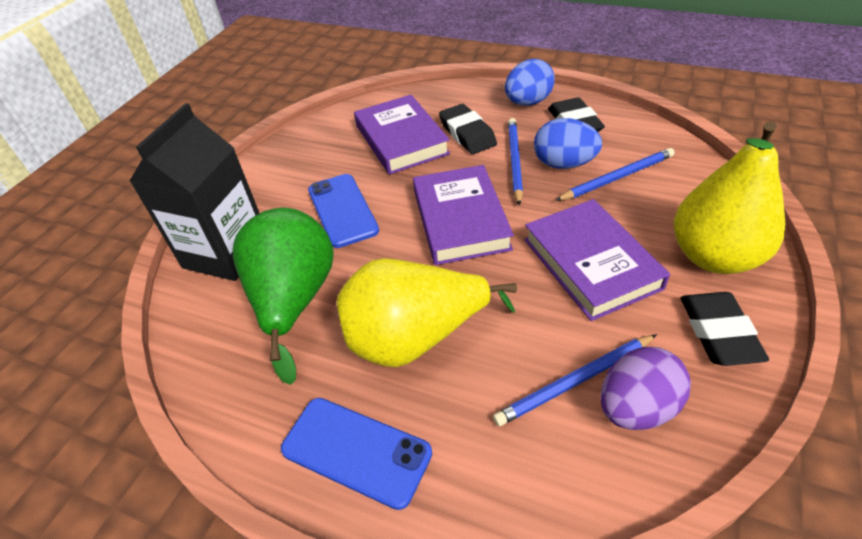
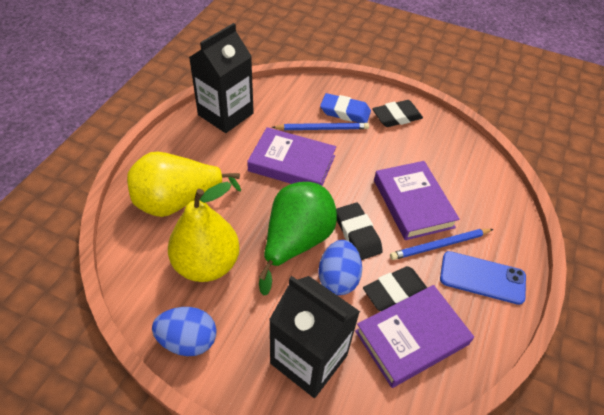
black carton: [129,103,260,281] = 1 -> [189,23,254,133] [269,276,360,398] = 2
blue eraser: none = 0 -> [320,93,371,123] = 1
blue pencil: [493,334,657,426] [508,118,523,206] [555,148,674,201] = 3 -> [272,123,369,130] [390,229,493,260] = 2
blue phone: [281,398,432,510] [308,174,379,248] = 2 -> [440,251,526,305] = 1
purple egg: [601,347,691,430] = 1 -> none = 0

